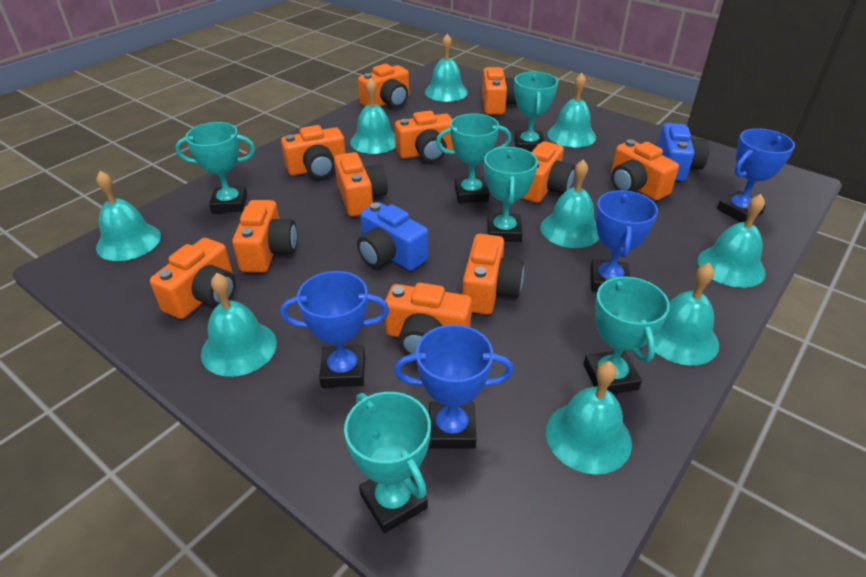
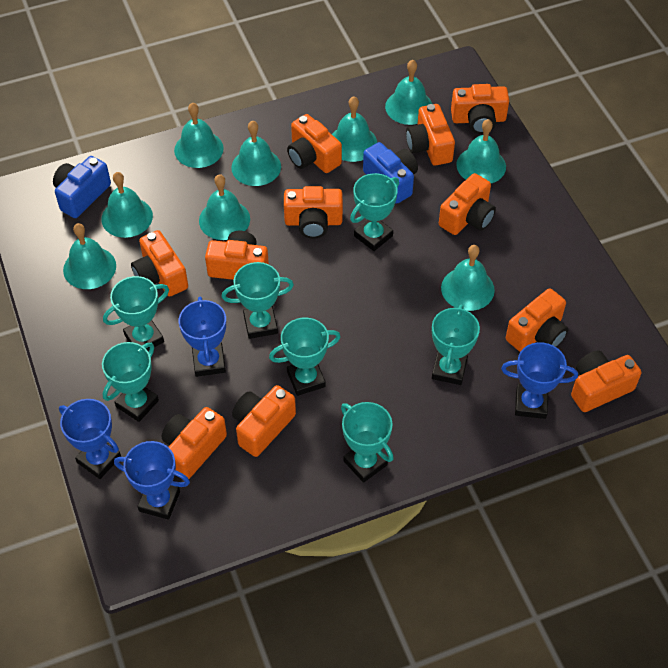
turquoise trophy: [175,122,256,213] [344,392,431,533] [436,113,512,203] [484,147,538,242] [514,72,558,152] [584,276,670,394] = 6 -> [102,342,159,422] [103,276,169,351] [222,262,294,339] [269,318,341,396] [341,402,394,483] [350,173,399,251] [432,305,480,385] = 7

